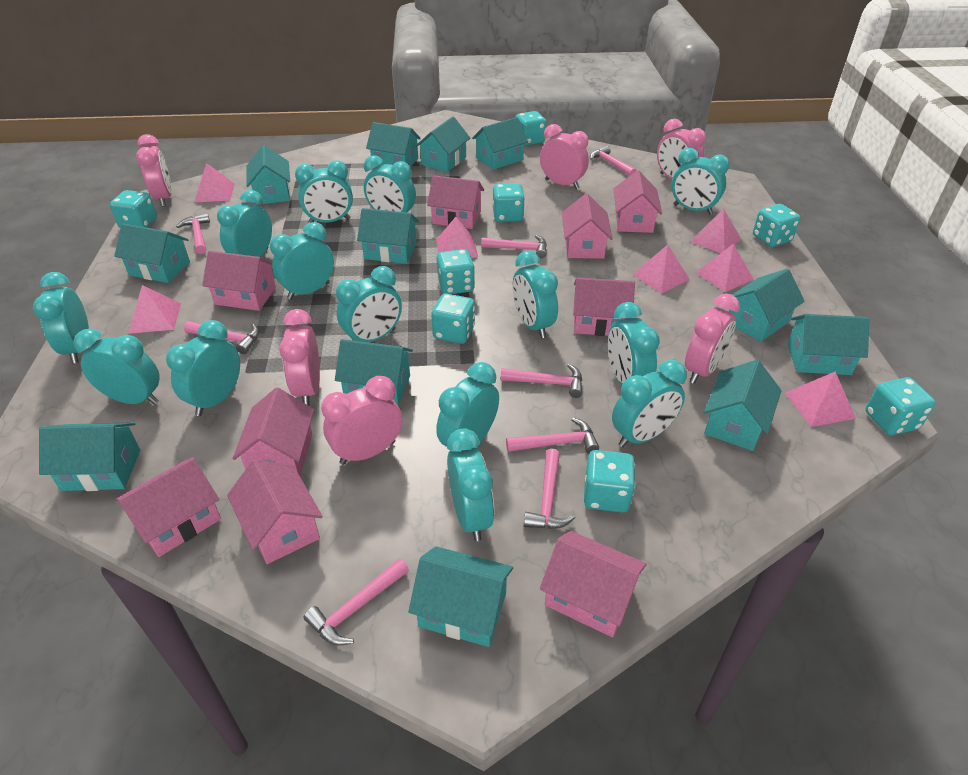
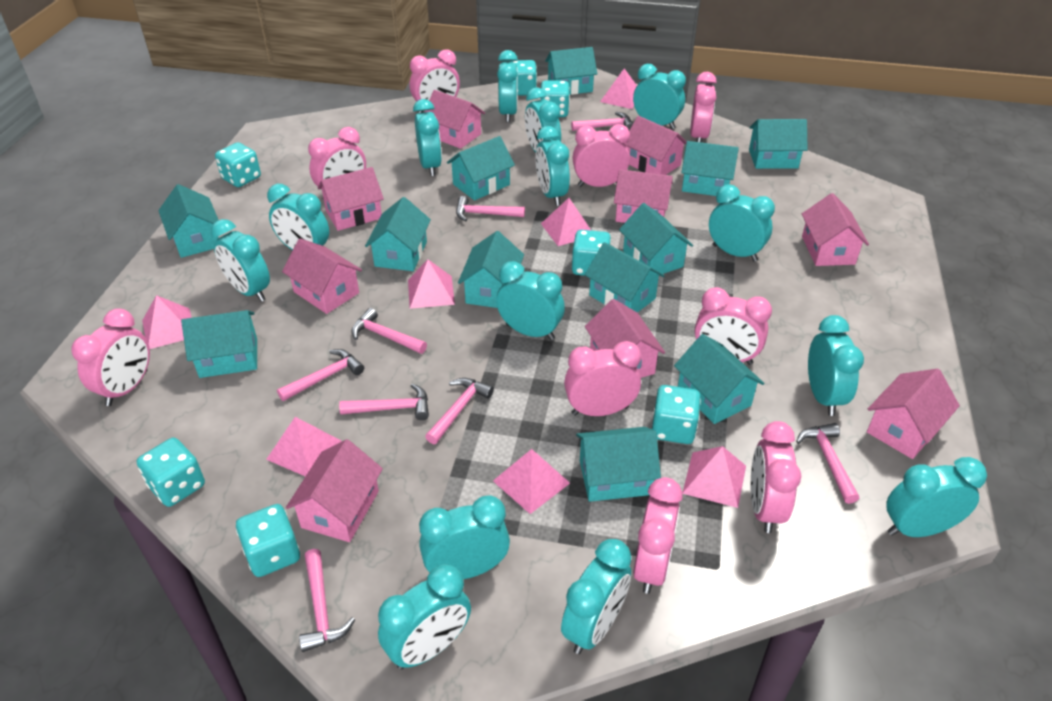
pink clock: [136,134,172,207] [279,309,320,406] [321,376,402,465] [540,124,589,189] [657,119,706,179] [685,294,740,384] = 6 -> [71,308,150,406] [308,127,366,200] [410,49,460,113] [564,341,641,416] [572,124,630,187] [633,477,683,594] [690,72,717,142] [695,287,772,365] [751,421,801,533] = 9
turquoise dice: [110,190,157,228] [431,293,475,344] [437,249,475,294] [493,183,525,222] [516,111,546,146] [584,450,635,513] [753,204,800,247] [865,377,936,435] = 8 -> [137,438,205,507] [215,142,261,187] [236,504,300,577] [510,60,537,95] [540,80,570,117] [572,230,611,276] [652,385,701,444] = 7

